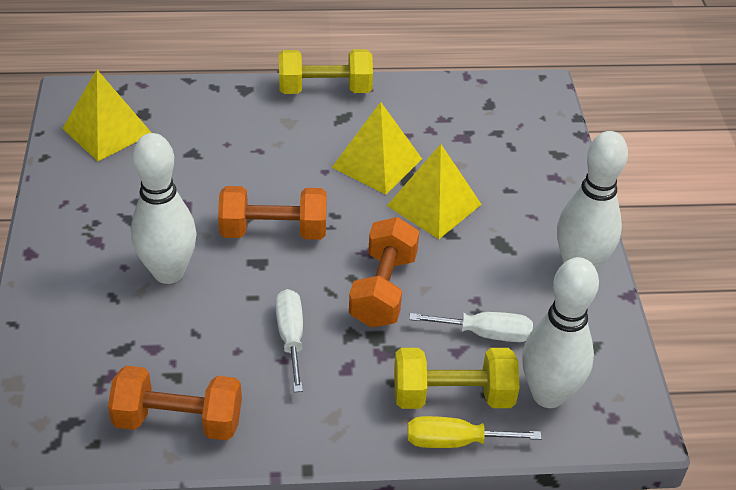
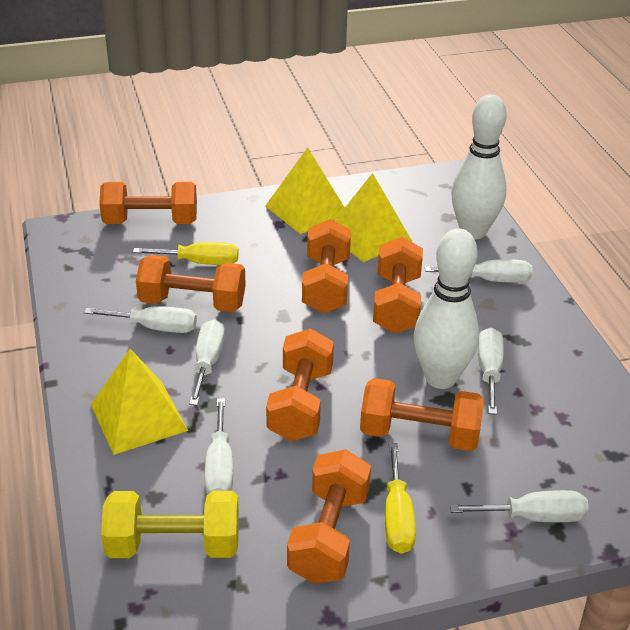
orange dumbbell: [108,366,242,440] [218,186,327,240] [349,217,419,328] = 3 -> [99,182,197,224] [136,255,246,312] [266,328,334,441] [287,449,371,584] [302,219,351,313] [360,378,484,451] [373,237,423,333] = 7
white bowling pin: [131,133,197,284] [522,257,599,408] [557,131,628,270] = 3 -> [414,228,479,389] [451,94,507,239] = 2
white screwdriver: [275,289,303,392] [409,312,533,342] = 2 -> [84,306,197,333] [189,319,225,406] [205,398,233,494] [425,259,533,283] [450,490,589,522] [478,328,504,415] = 6
yellow dumbbell: [279,49,373,94] [394,348,519,409] = 2 -> [101,491,239,558] = 1
yellow screwdriver: [407,416,542,448] = 1 -> [133,242,239,265] [385,443,416,554] = 2

